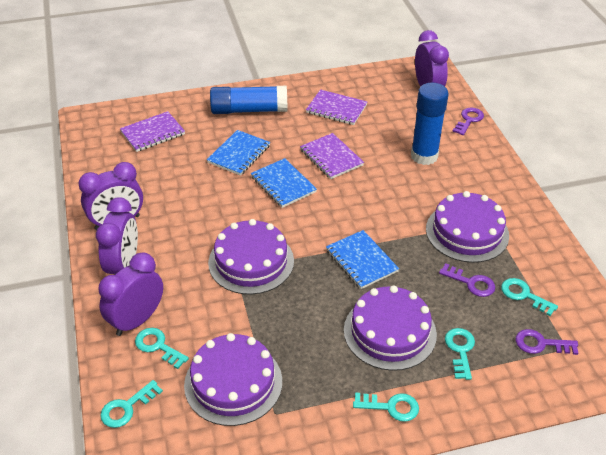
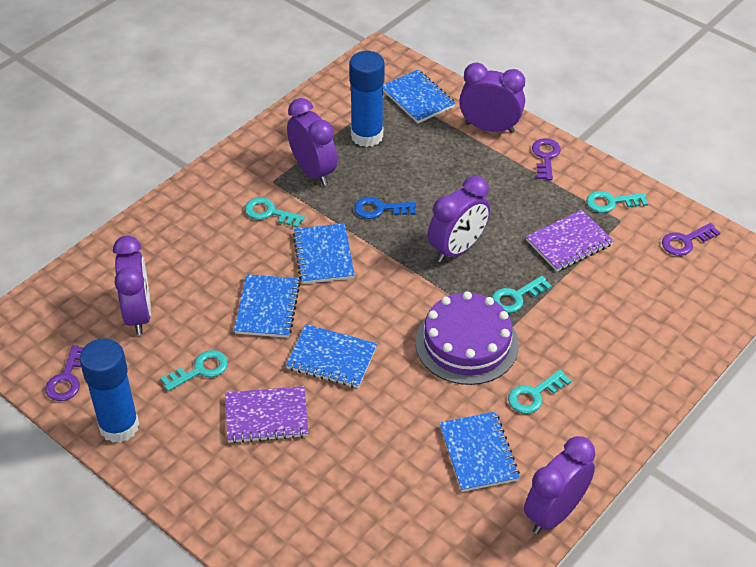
blue key: none = 0 -> [354,197,416,219] = 1
blue notebook: [207,130,270,176] [251,158,317,208] [326,230,399,289] = 3 -> [234,274,300,338] [286,324,377,388] [293,223,355,284] [383,70,456,123] [440,412,520,492] = 5
purple cake: [184,333,282,426] [208,219,294,295] [344,285,437,371] [426,191,509,263] = 4 -> [415,291,519,385] = 1
purple clock: [78,162,143,230] [96,197,138,275] [98,253,163,336] [415,30,449,87] = 4 -> [113,236,151,335] [287,98,337,186] [428,176,490,263] [459,63,525,133] [524,436,596,534] = 5
purple notebook: [120,111,185,152] [300,133,364,179] [306,89,367,125] = 3 -> [225,386,309,443] [526,210,614,271] = 2

